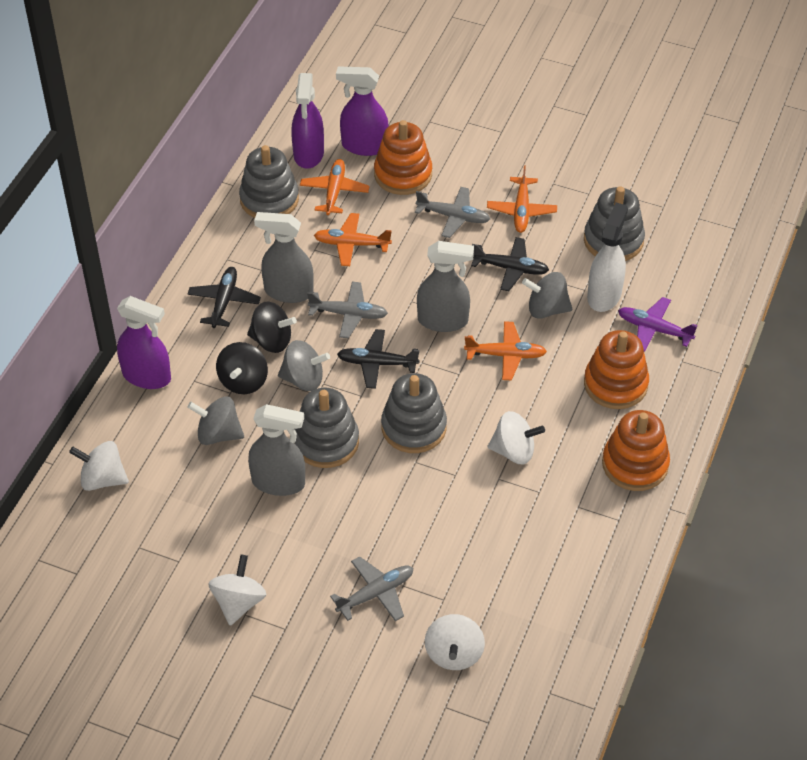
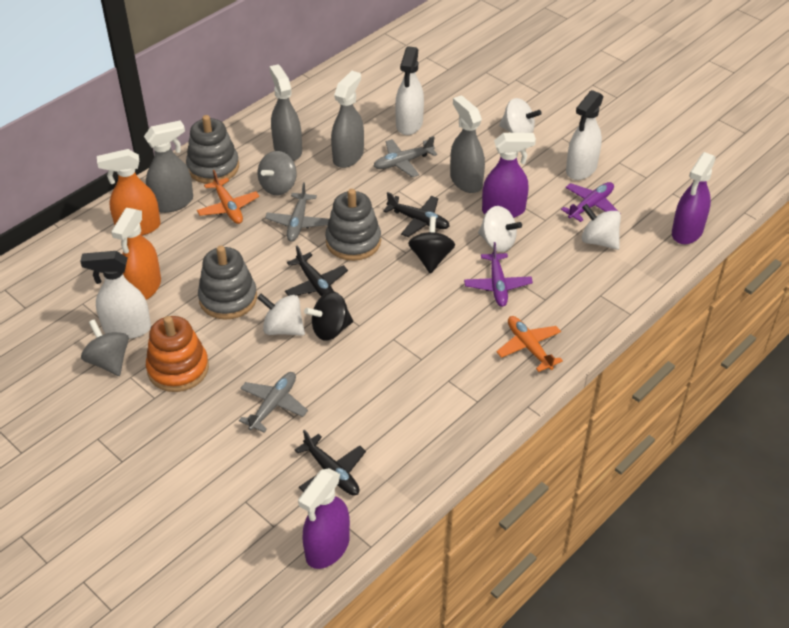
grey spinning top: [187,396,244,445] [278,340,330,391] [522,272,572,319] = 3 -> [81,319,129,376] [258,151,297,195] = 2
grey spray bottle: [248,404,305,496] [254,212,314,303] [417,241,474,332] = 3 -> [144,120,193,213] [269,64,302,161] [331,71,364,168] [450,95,485,193] = 4
grey stacking toy: [239,145,299,218] [295,388,359,468] [381,373,447,453] [584,186,645,261] = 4 -> [186,115,239,184] [198,246,257,320] [325,189,381,261] = 3
orange plane: [300,159,370,215] [314,213,392,266] [464,321,547,380] [487,165,557,233] = 4 -> [197,170,259,224] [496,316,563,372] = 2
orange spray bottle: none = 0 -> [97,149,161,236] [111,208,161,300] = 2
orange stacking toy: [374,120,432,195] [584,330,649,409] [602,410,670,491] = 3 -> [146,316,209,392] = 1
purple plane: [618,297,697,352] = 1 -> [464,242,533,307] [561,182,619,222] = 2
white spray bottle: [587,203,628,312] = 1 -> [80,251,151,339] [395,46,424,135] [566,90,604,180] = 3

